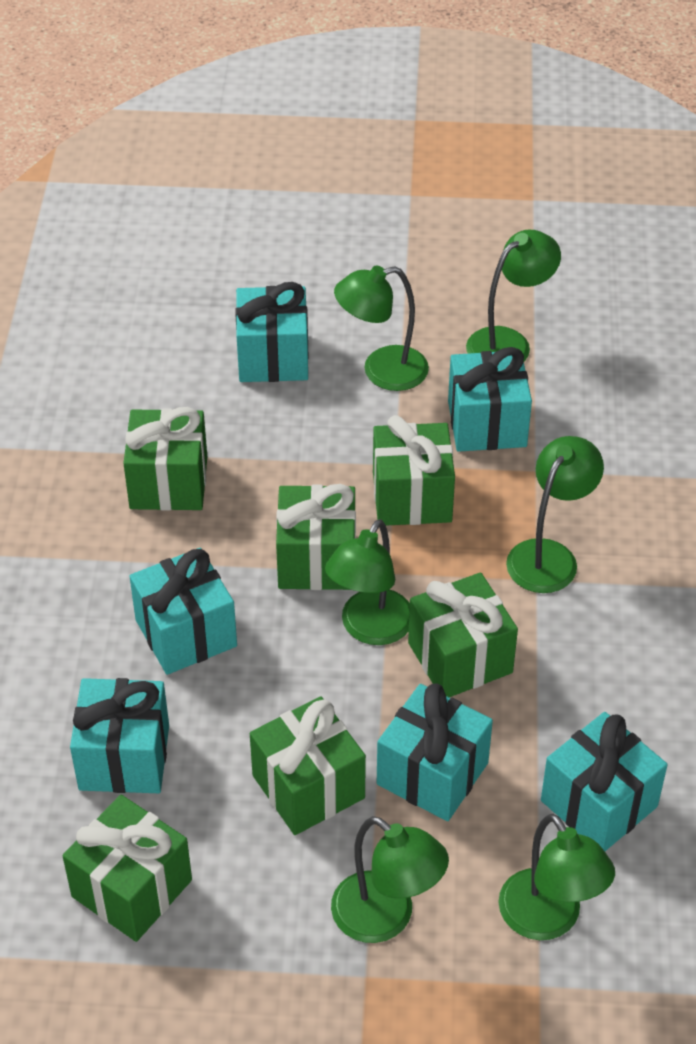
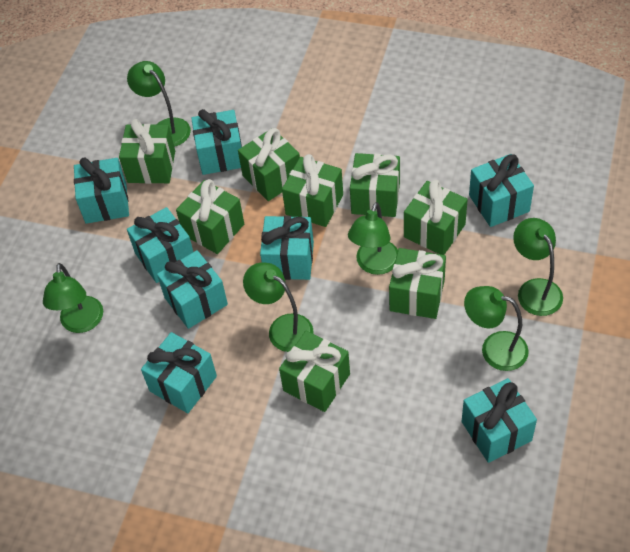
green gift: [63,795,192,942] [123,407,207,511] [250,696,366,835] [276,484,356,590] [373,415,455,526] [408,572,518,697] = 6 -> [119,119,175,184] [176,179,244,254] [238,128,300,201] [279,331,350,412] [282,154,343,227] [350,153,400,217] [389,248,446,319] [404,180,468,255] = 8
turquoise gift: [70,678,169,793] [129,548,237,675] [235,282,309,382] [377,683,493,821] [448,347,532,452] [541,712,668,851] = 6 -> [74,157,129,224] [127,207,193,283] [141,332,217,413] [157,250,228,329] [191,109,242,175] [260,216,314,280] [461,378,537,463] [469,154,534,227] = 8

